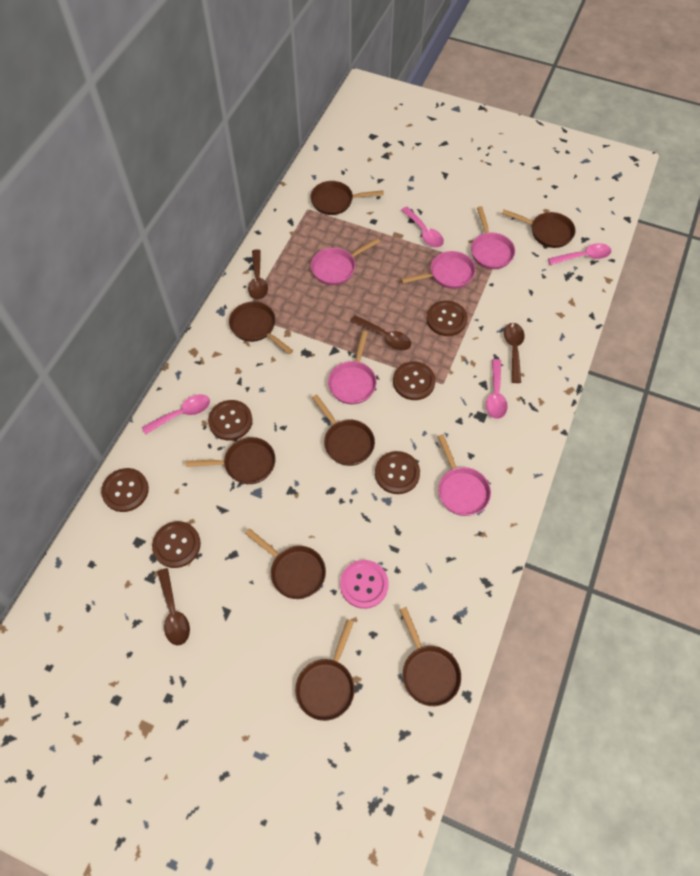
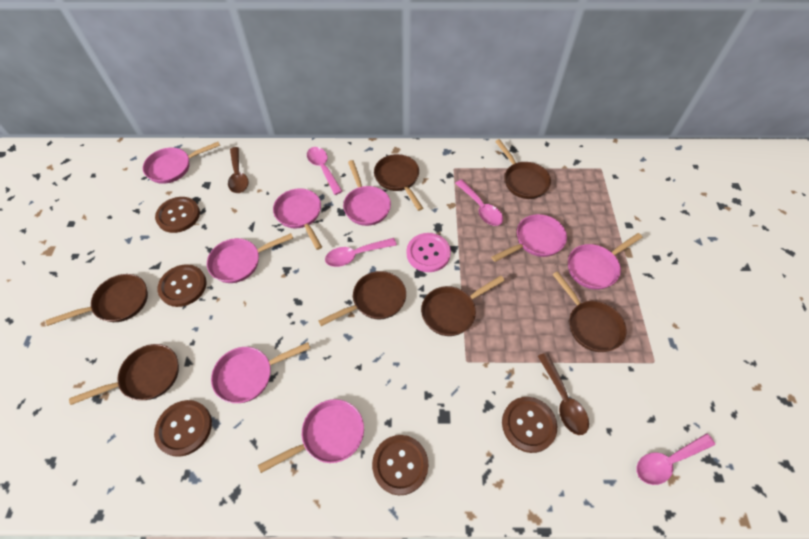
brown button: [101,468,149,512] [152,521,201,568] [208,400,252,440] [375,451,420,494] [393,362,436,400] [426,300,467,336] = 6 -> [154,400,212,457] [155,197,200,233] [157,264,207,307] [372,435,428,495] [502,397,557,453] = 5
brown pan: [186,437,276,484] [229,302,293,355] [245,528,326,599] [295,619,355,721] [310,181,384,215] [312,395,375,466] [400,607,461,706] [502,210,575,248] = 8 -> [46,274,148,326] [69,344,179,405] [318,271,406,326] [374,154,423,211] [421,276,505,336] [495,139,551,199] [552,271,626,352] = 7
brown spoon: [157,568,190,646] [248,249,268,300] [350,315,411,351] [504,323,525,383] = 4 -> [228,147,248,193] [538,353,589,435] = 2
pink pan: [311,238,380,285] [328,331,377,404] [401,251,476,289] [437,434,491,516] [471,206,515,269] = 5 -> [143,142,220,184] [207,233,293,283] [211,342,310,403] [258,399,364,473] [273,188,322,250] [343,160,391,226] [491,214,567,262] [568,233,643,290] = 8

